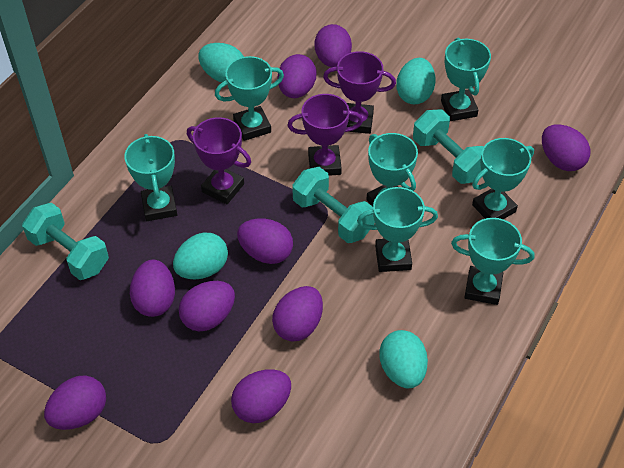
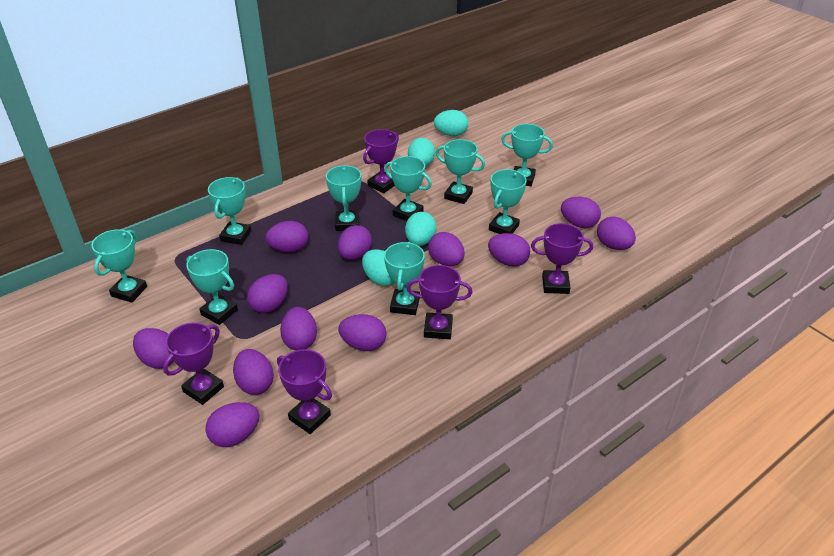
purple egg: [44,375,106,430] [130,260,175,317] [179,281,235,332] [231,369,291,423] [237,218,293,264] [272,286,323,342] [278,54,316,98] [314,24,352,67] [542,124,590,171] = 9 -> [133,328,174,369] [206,402,259,447] [233,349,274,395] [247,274,288,313] [265,221,308,252] [280,307,317,350] [338,225,372,260] [338,314,386,351] [428,232,465,266] [488,233,530,267] [561,197,601,228] [597,217,636,250] = 12
purple trophy: [187,117,251,204] [288,94,363,176] [323,51,396,134] = 3 -> [163,322,224,405] [277,349,332,434] [363,129,399,193] [406,265,473,339] [531,223,593,294] = 5
turquoise dumbbell: [22,203,109,280] [292,167,375,243] [413,109,483,184] = 3 -> none = 0
turquoise trophy: [124,134,177,221] [215,56,284,141] [357,187,438,272] [367,133,418,206] [441,38,491,121] [451,218,534,305] [472,138,534,219] = 7 -> [91,229,147,303] [186,249,238,325] [208,177,251,245] [326,165,361,231] [384,242,425,315] [385,156,432,221] [436,139,485,204] [489,169,527,234] [501,124,553,186] = 9

